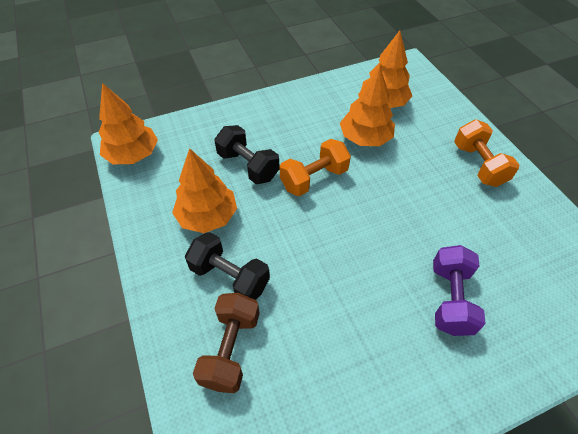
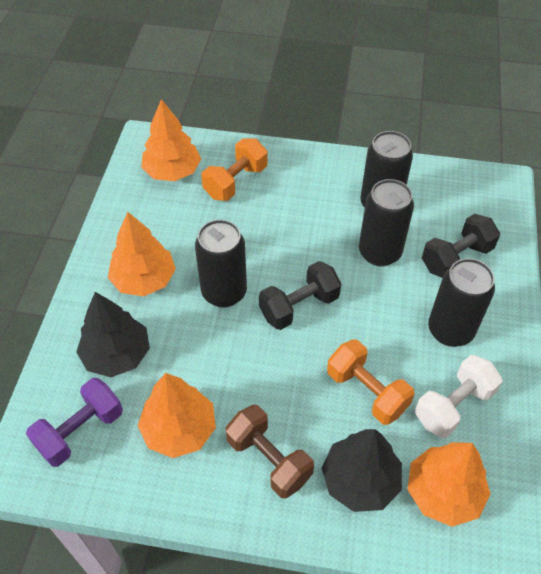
black can: none = 0 -> [195,219,247,307] [359,179,414,267] [361,131,413,207] [428,258,495,347] = 4
black tree: none = 0 -> [76,292,150,377] [322,429,402,512] = 2
white dumbbell: none = 0 -> [415,355,503,438] = 1

